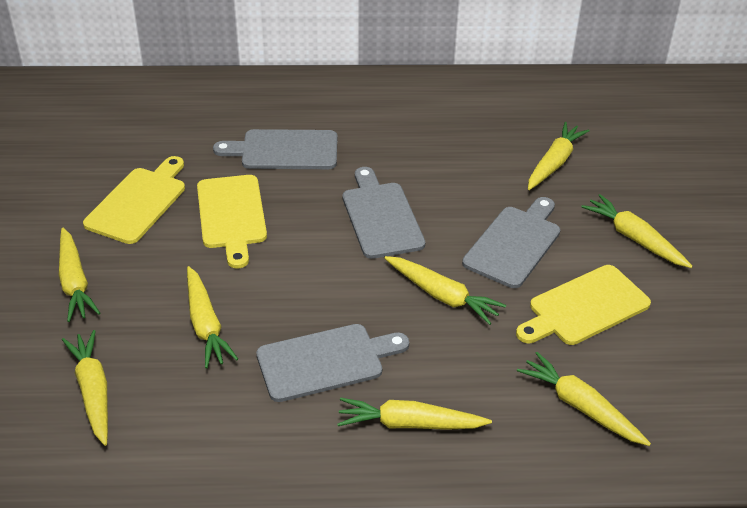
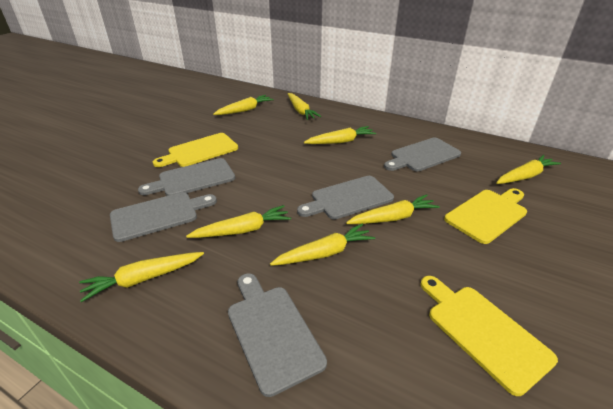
grey cutting board: [213,129,337,169] [256,324,409,402] [343,167,425,259] [462,197,560,288] = 4 -> [110,192,217,242] [138,158,235,196] [228,273,327,397] [297,176,394,219] [384,138,461,171] = 5

